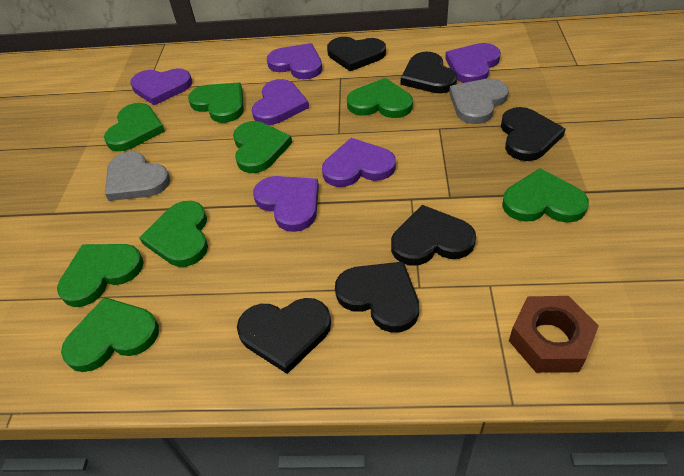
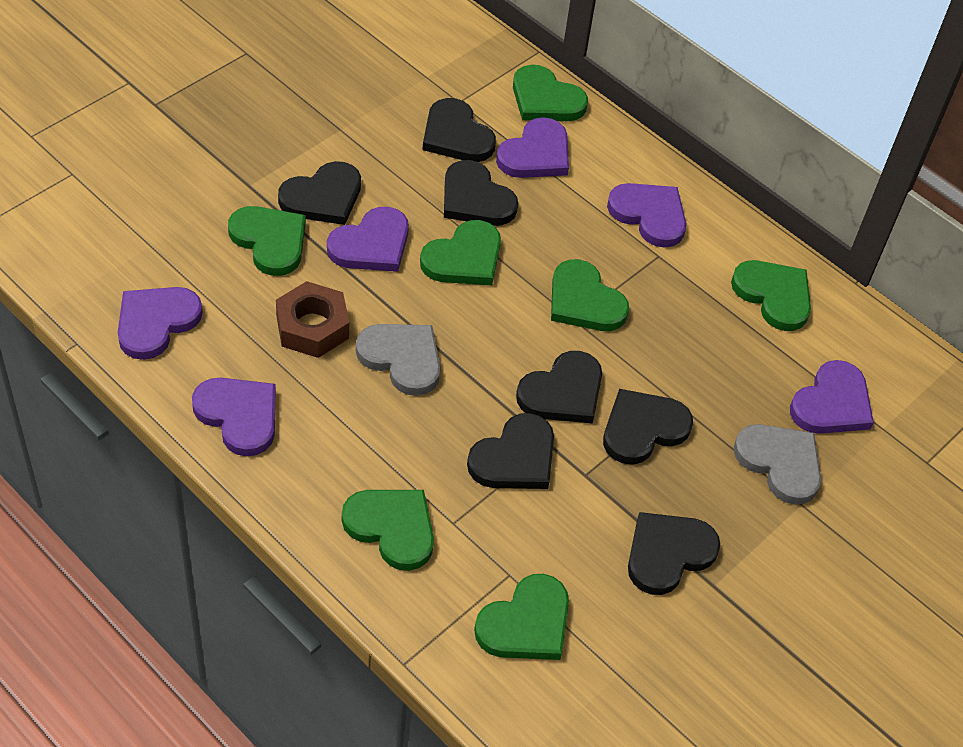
black heart: [237,298,331,374] [327,37,386,71] [335,261,419,333] [391,205,476,266] [401,52,457,93] [501,107,565,161] = 6 -> [278,161,361,225] [423,98,496,162] [444,160,518,226] [467,413,554,489] [516,351,602,423] [603,389,693,465] [628,512,721,595] = 7
green heart: [57,244,144,307] [61,297,159,372] [104,103,165,151] [139,201,208,267] [188,82,244,123] [233,121,292,173] [347,78,413,118] [502,168,589,223] = 8 -> [228,206,306,276] [342,490,434,571] [420,220,501,285] [474,574,569,660] [513,65,588,121] [551,259,629,331] [731,260,811,331] = 7

